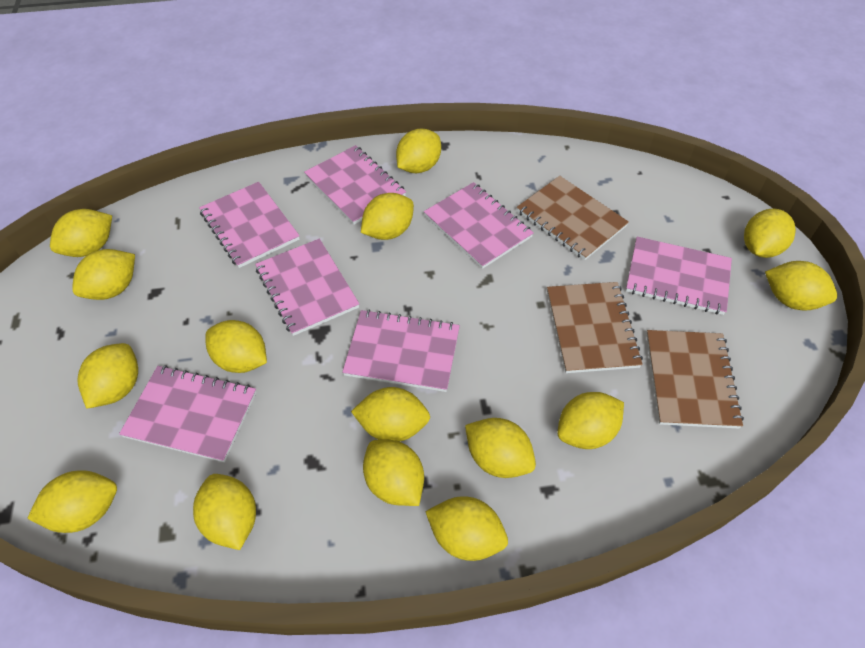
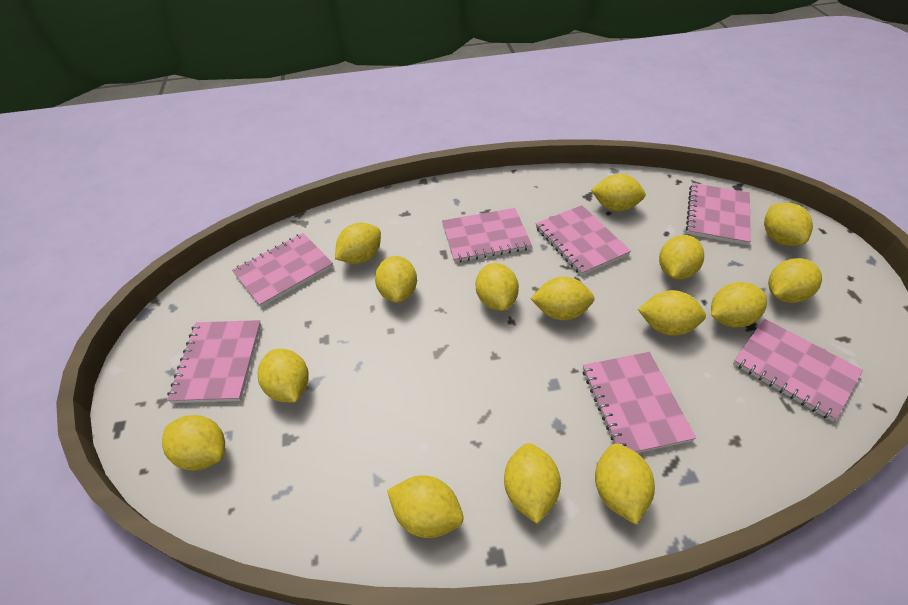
brown notebook: [517,176,629,260] [547,282,643,373] [646,330,744,429] = 3 -> none = 0

